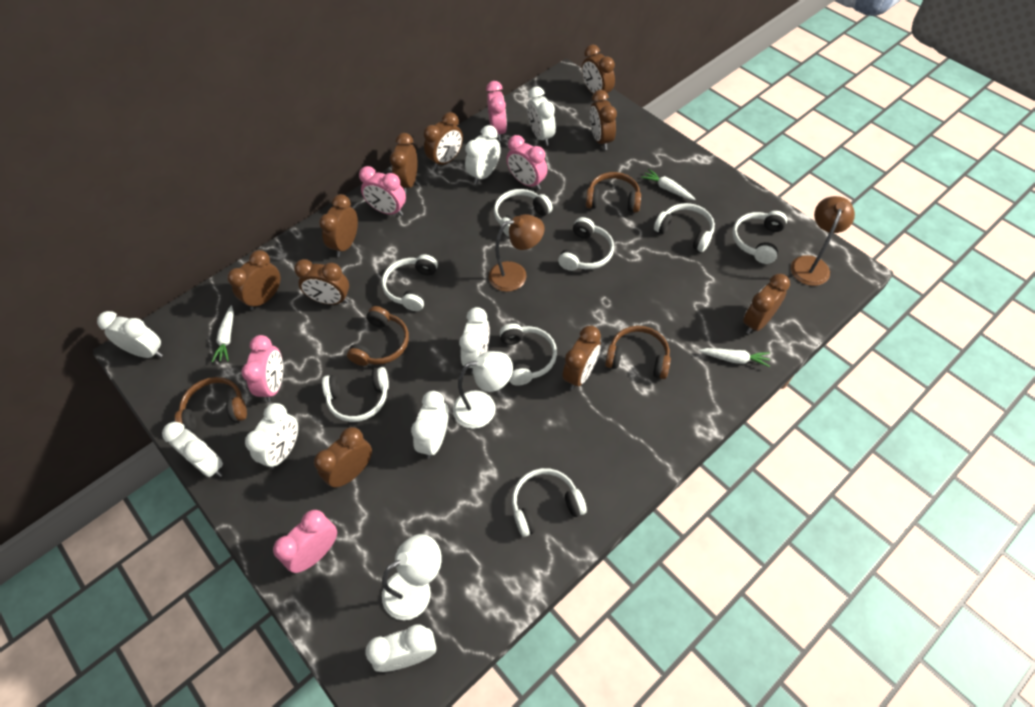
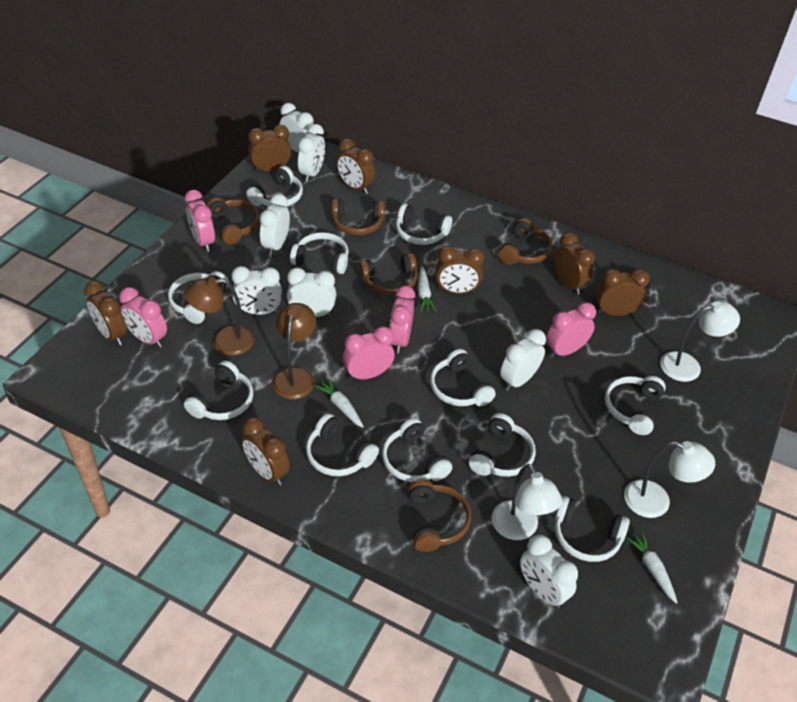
brown clock: [227,250,280,310] [294,259,349,305] [314,427,372,488] [319,194,358,257] [390,133,417,194] [424,112,463,169] [562,326,601,390] [582,45,615,100] [590,90,617,150] [743,274,790,334] = 10 -> [84,281,127,345] [242,417,290,486] [248,125,291,172] [337,139,375,194] [436,246,484,294] [554,232,595,295] [597,269,650,316] = 7
brown headphones: [175,377,247,432] [347,306,409,366] [586,172,641,213] [605,326,671,379] = 4 -> [206,197,260,244] [332,199,385,235] [359,253,418,296] [408,479,471,552] [498,218,553,264] = 5
white clock: [97,311,163,358] [162,422,223,477] [245,403,298,469] [365,624,436,672] [411,391,449,458] [459,307,490,374] [465,125,501,184] [527,86,556,146] = 8 -> [231,266,282,315] [260,194,290,256] [279,103,316,153] [287,267,336,317] [298,124,325,182] [500,329,546,391] [520,535,578,608] = 7
white headphones: [322,367,389,422] [382,254,438,311] [494,189,553,237] [500,323,557,386] [512,468,587,537] [558,217,614,271] [654,203,715,252] [732,211,787,264] = 8 -> [168,271,229,324] [184,361,253,420] [246,166,303,207] [290,232,349,274] [306,413,379,476] [382,418,452,482] [396,204,452,245] [430,349,496,406] [469,413,536,477] [555,496,630,562] [605,376,666,435] = 11
white lamp: [382,534,442,620] [453,351,513,429] = 2 -> [492,464,562,540] [624,441,715,518] [660,301,740,382] = 3

